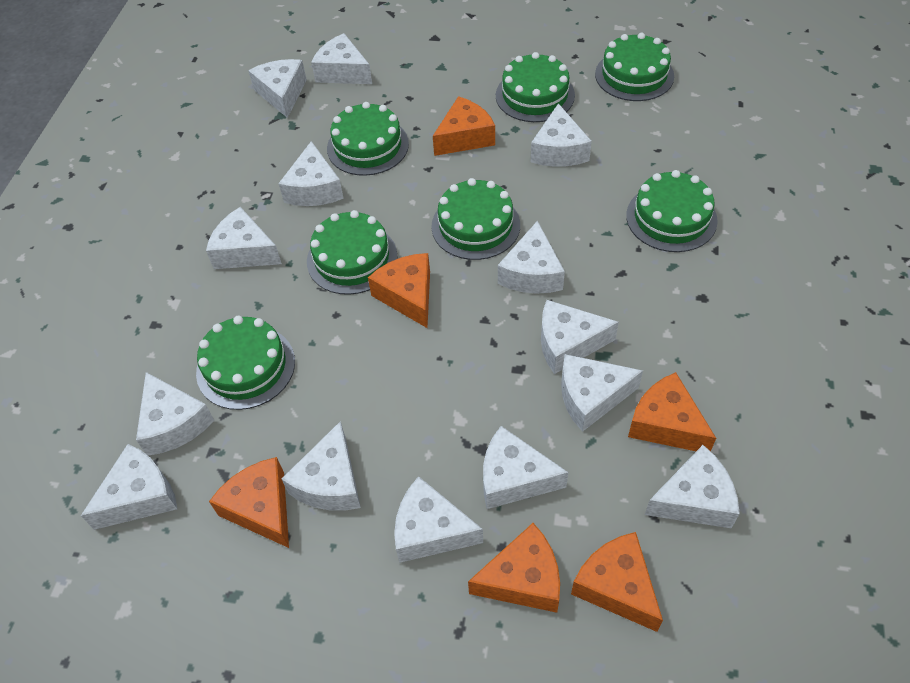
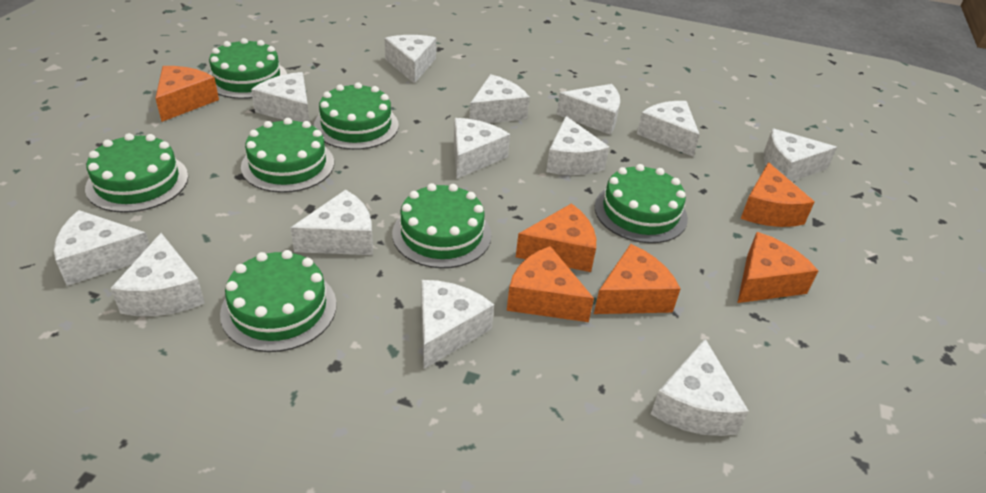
white cheese: [81,444,177,530] [136,372,214,456] [206,207,282,269] [248,59,307,118] [278,141,344,206] [282,421,361,511] [311,33,372,84] [394,476,483,563] [483,426,568,509] [498,221,565,294] [531,103,592,167] [541,300,619,374] [561,354,643,432] [645,445,740,528] = 14 -> [54,210,150,286] [111,233,205,316] [251,72,310,122] [291,190,373,255] [385,35,436,84] [421,280,494,369] [454,118,510,179] [469,74,530,123] [546,116,609,175] [556,84,620,135] [637,101,700,156] [651,339,749,436] [763,129,837,182] = 13

